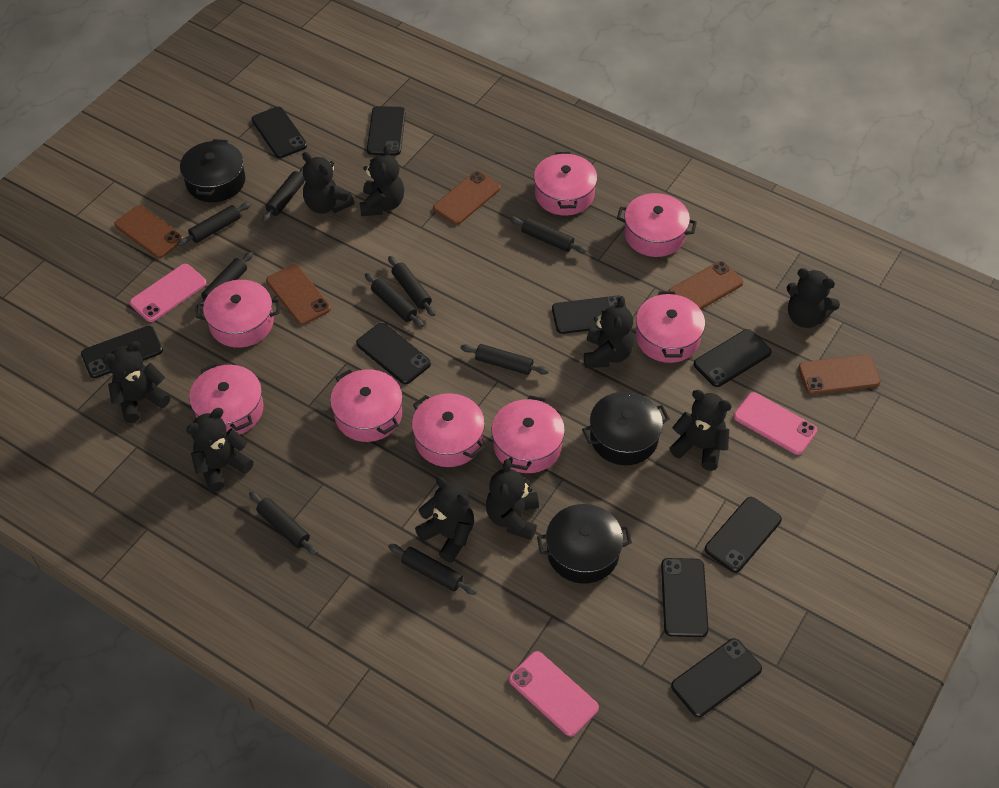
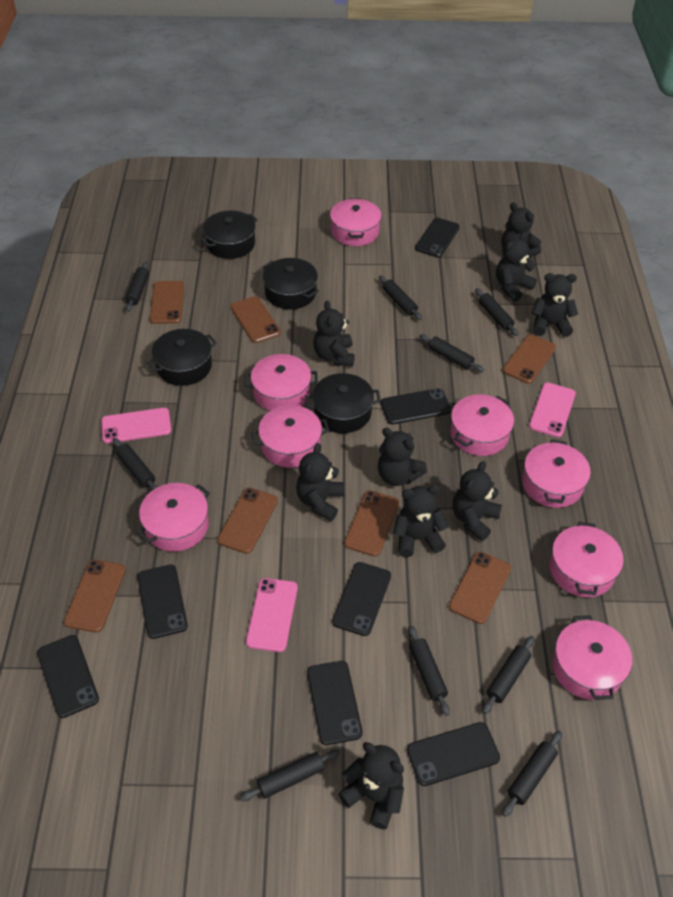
black phone: [81,326,163,378] [252,107,307,158] [356,323,431,384] [367,106,406,156] [552,296,626,334] [661,558,709,637] [671,638,762,717] [694,329,772,387] [705,497,782,572] = 9 -> [37,635,99,718] [137,565,188,639] [307,661,363,745] [332,562,391,636] [380,388,451,424] [407,722,500,786] [415,218,460,257] = 7
black pot: [180,139,245,202] [537,504,632,584] [582,392,670,465] = 3 -> [147,329,217,386] [201,211,258,259] [263,258,319,309] [305,373,381,433] = 4
brown phone: [114,205,184,258] [266,264,331,325] [433,171,501,225] [669,261,743,309] [798,355,881,395] = 5 -> [64,560,126,632] [150,281,184,324] [217,488,278,554] [230,296,281,343] [344,490,400,556] [449,551,511,624] [503,334,556,384] = 7

